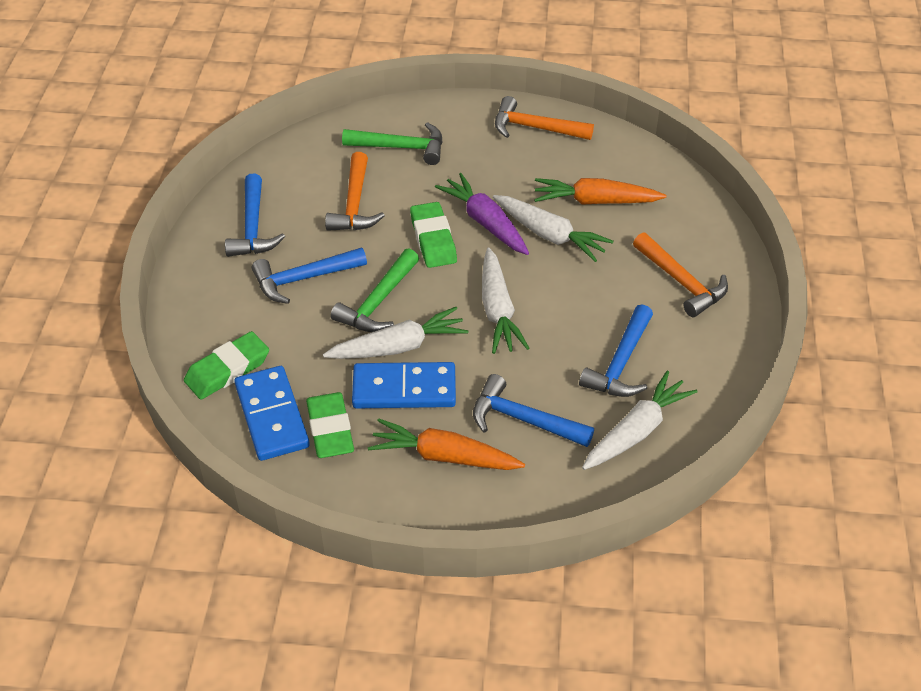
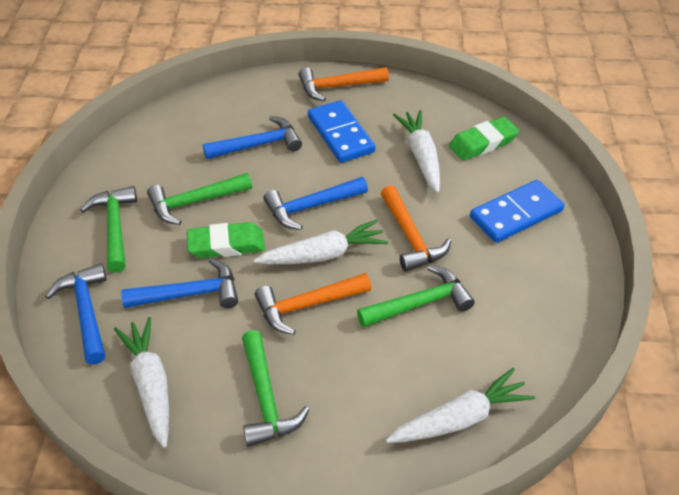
green eraser: [184,331,269,400] [306,392,354,458] [410,202,457,268] = 3 -> [187,222,265,258] [449,117,519,161] = 2
green hammer: [331,248,419,332] [342,122,443,165] = 2 -> [80,186,137,273] [147,173,252,225] [242,330,310,447] [357,265,475,327] = 4
orange carrot: [368,418,525,470] [534,178,666,205] = 2 -> none = 0
purple carrot: [435,173,529,255] = 1 -> none = 0

